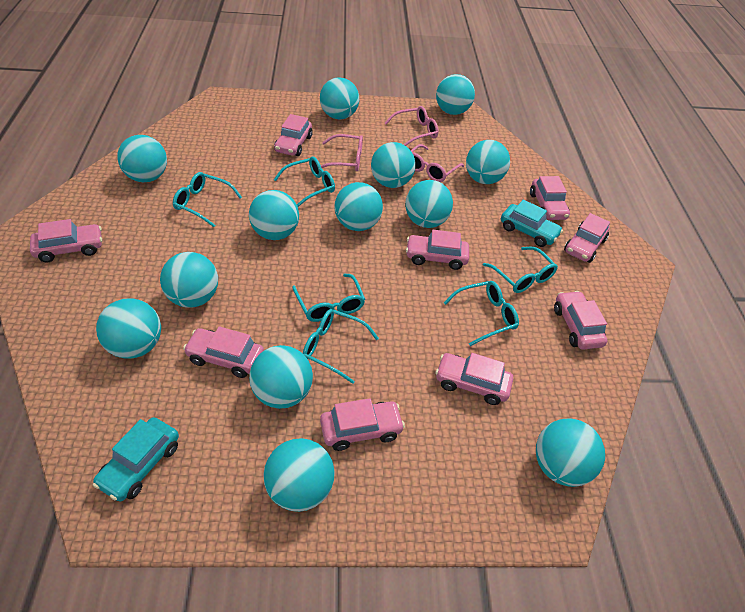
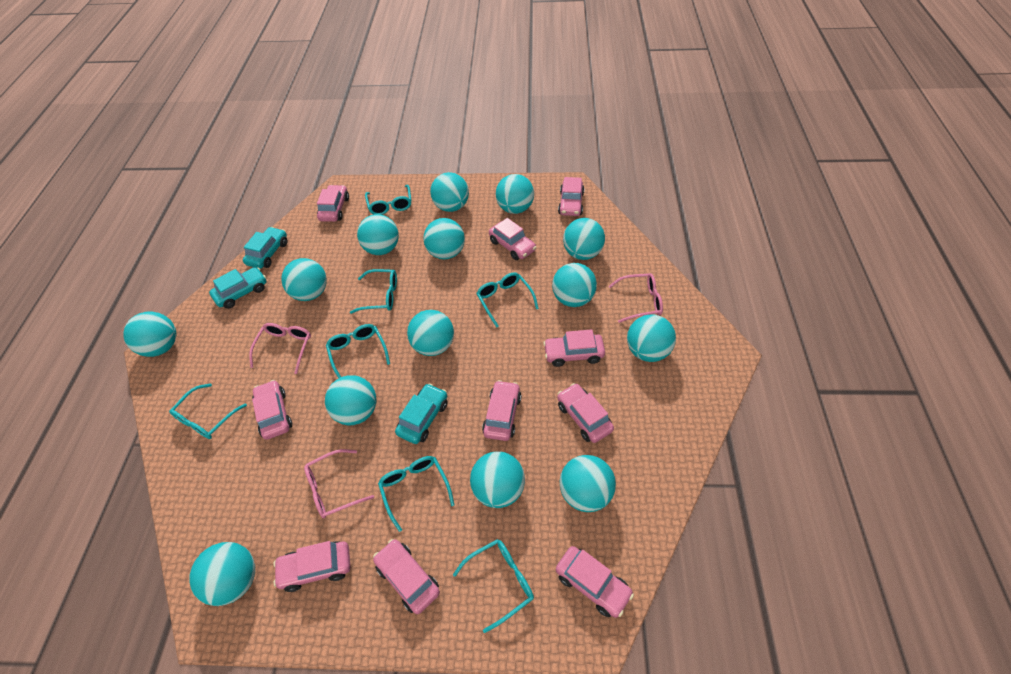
pink car: [30,219,102,263] [183,326,264,378] [274,114,313,156] [320,398,405,451] [406,230,469,270] [435,353,513,405] [530,176,570,220] [554,291,608,349] [564,213,610,263] = 9 -> [252,380,292,440] [273,541,350,592] [317,185,349,222] [373,539,440,614] [482,380,522,441] [489,218,536,260] [543,329,605,367] [556,546,634,618] [557,383,614,443] [558,177,584,216] = 10
turquoise ball: [96,299,161,359] [117,135,167,182] [160,252,218,308] [249,190,299,240] [249,345,313,409] [263,438,335,512] [320,77,359,120] [335,182,383,231] [371,142,416,188] [405,180,453,228] [436,74,475,115] [466,140,510,184] [536,419,605,487] = 13 -> [123,312,176,357] [189,542,255,606] [281,258,327,301] [325,375,376,425] [357,214,399,255] [407,310,454,356] [423,218,465,259] [430,172,469,212] [470,451,525,508] [496,174,534,214] [552,263,597,307] [560,455,616,512] [563,218,605,260] [627,314,676,362] = 14
turquoise car: [93,417,179,502] [501,200,563,247] = 2 -> [209,267,267,309] [243,227,287,269] [395,383,448,444] = 3
turquoise glasses: [173,172,242,227] [274,156,335,207] [292,274,365,322] [303,309,379,384] [444,281,519,346] [483,247,558,293] = 6 -> [169,383,247,439] [326,324,390,378] [350,269,397,314] [365,185,411,215] [378,456,455,532] [453,539,534,633] [476,272,539,328] = 7

